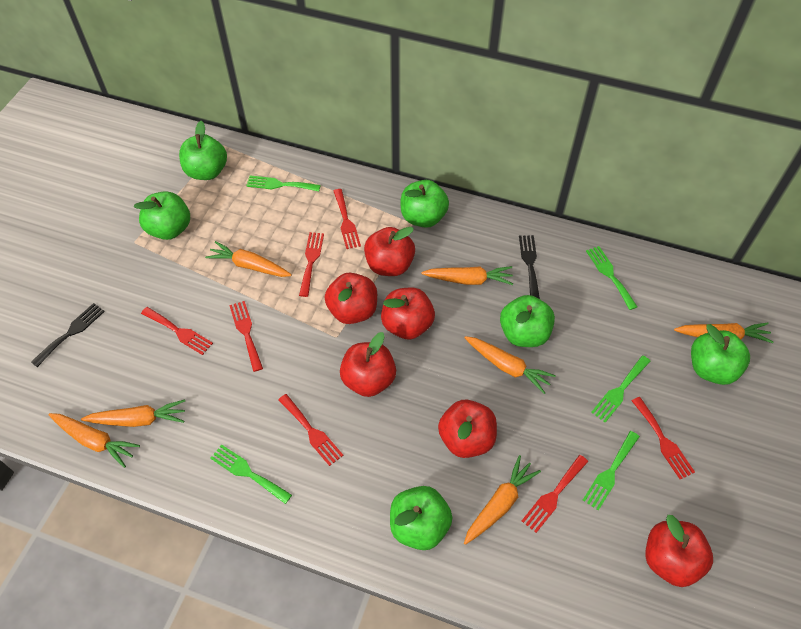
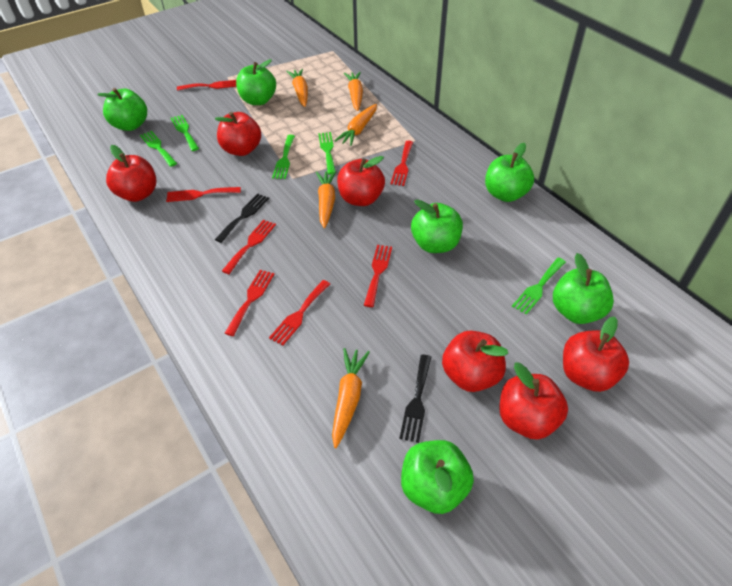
orange carrot: [49,413,140,468] [81,400,185,427] [205,241,292,277] [421,266,513,285] [464,455,541,545] [465,336,556,394] [674,322,773,343] = 7 -> [286,69,308,107] [316,171,336,228] [332,348,370,448] [334,104,377,146] [344,72,363,111] = 5

